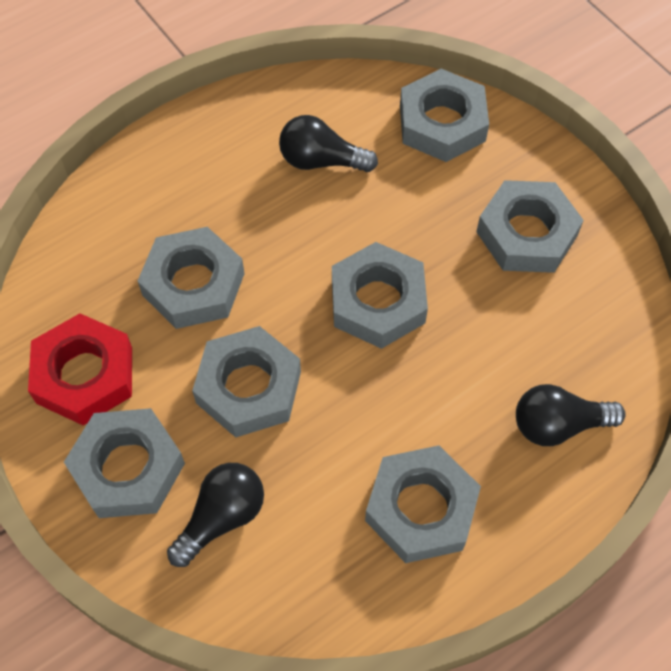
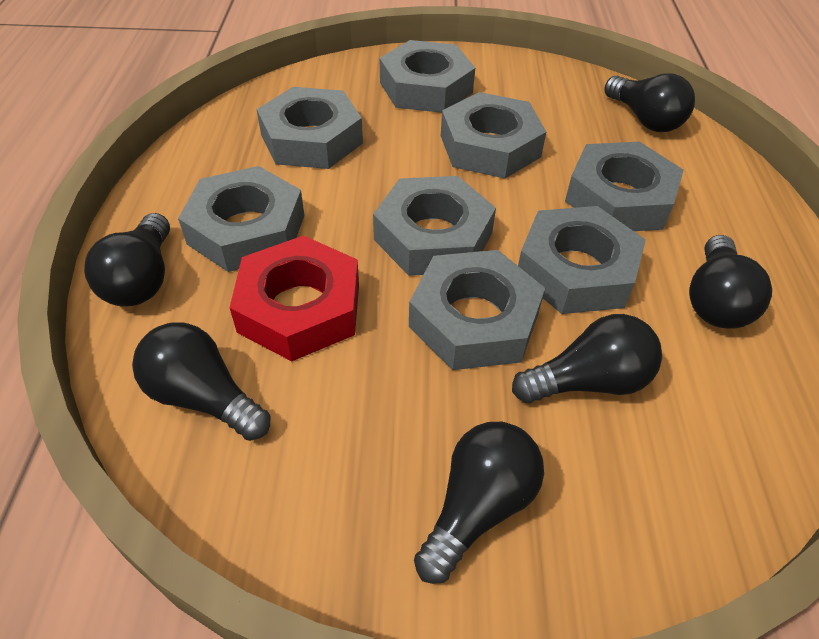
black light bulb: [167,463,264,567] [279,115,378,172] [516,384,626,446] = 3 -> [84,213,170,306] [132,322,270,441] [414,422,544,584] [512,314,662,403] [604,73,695,132] [689,235,772,329] = 6
grey nut: [64,408,185,518] [138,227,245,329] [192,326,301,437] [332,242,428,349] [365,445,481,563] [400,69,489,162] [476,180,584,273] = 7 -> [178,166,304,272] [257,87,363,169] [373,176,496,276] [380,40,475,113] [409,250,545,370] [441,92,546,179] [518,206,646,314] [565,142,684,231] = 8

